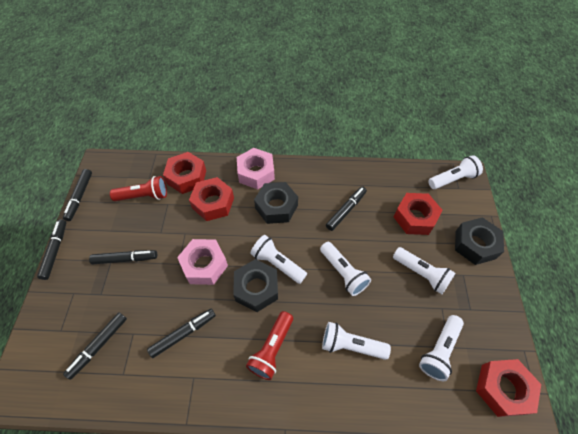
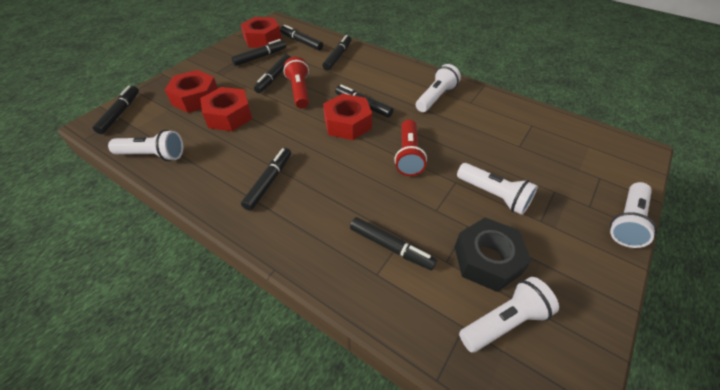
black marker: [37,219,66,280] [63,169,92,221] [63,312,127,380] [89,250,157,265] [147,309,216,358] [326,187,367,231] = 6 -> [93,85,139,134] [231,39,286,66] [241,148,291,211] [254,54,291,93] [280,25,323,50] [322,35,351,71] [335,85,394,118] [350,217,437,270] = 8
black nut: [233,259,278,312] [254,182,298,224] [455,217,504,265] = 3 -> [455,217,531,292] = 1
pink nut: [177,239,228,285] [237,148,275,189] = 2 -> none = 0
white flashlight: [250,235,307,284] [320,242,371,296] [322,322,391,360] [393,247,456,294] [419,315,464,381] [428,155,483,189] = 6 -> [108,130,183,161] [416,64,461,112] [457,163,538,215] [459,277,559,352] [610,182,657,248] = 5

